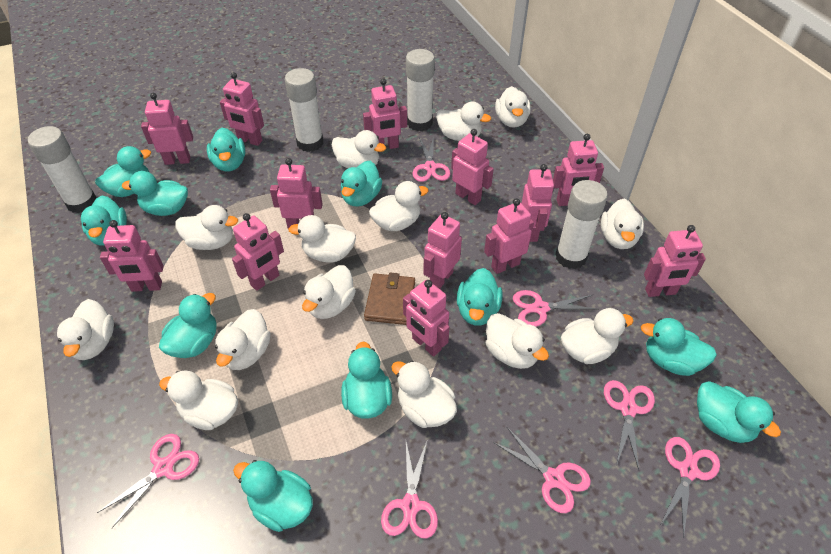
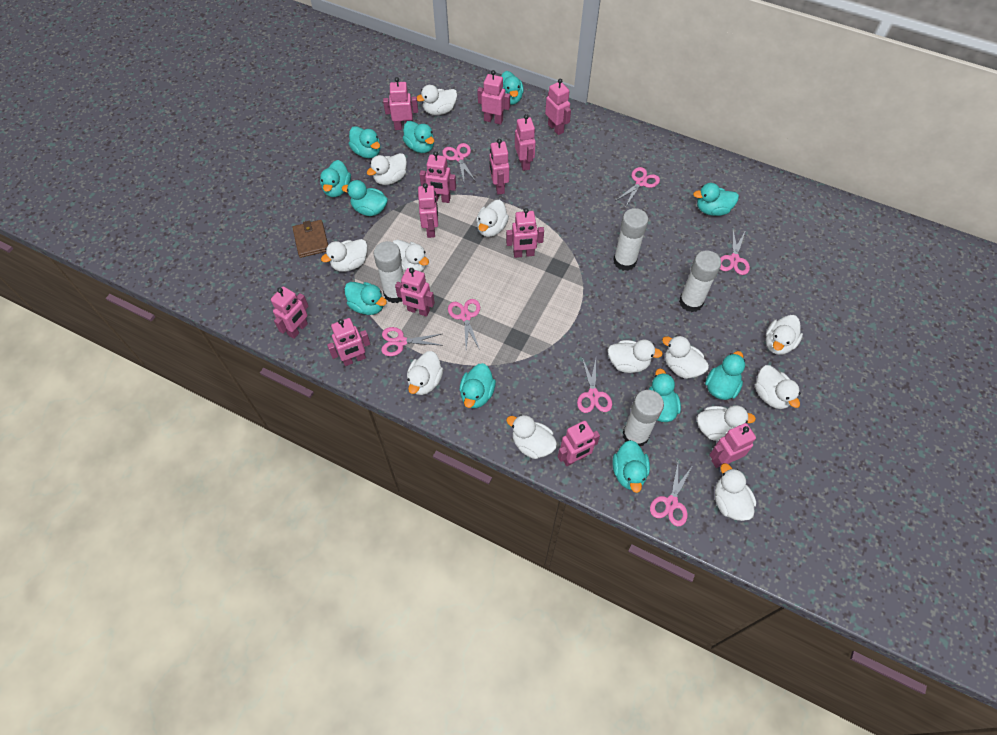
white duck: [57,299,114,360] [159,370,238,430] [175,205,238,250] [215,309,271,370] [288,215,356,263] [302,265,356,319] [332,130,386,168] [369,181,428,231] [391,361,457,428] [436,102,491,141] [486,313,549,369] [495,86,531,128] [561,308,634,364] [601,199,644,249] = 14 -> [321,239,368,272] [367,153,407,185] [393,239,429,272] [407,351,444,395] [417,85,457,115] [476,200,509,237] [506,415,557,459] [608,340,663,373] [662,335,709,379] [697,405,756,441] [715,463,756,521] [755,365,800,409] [766,315,803,355] = 13

